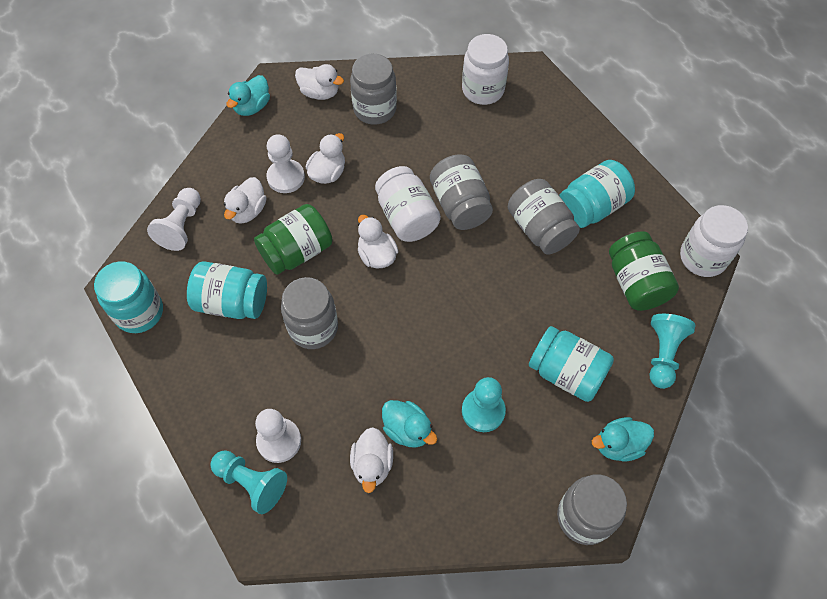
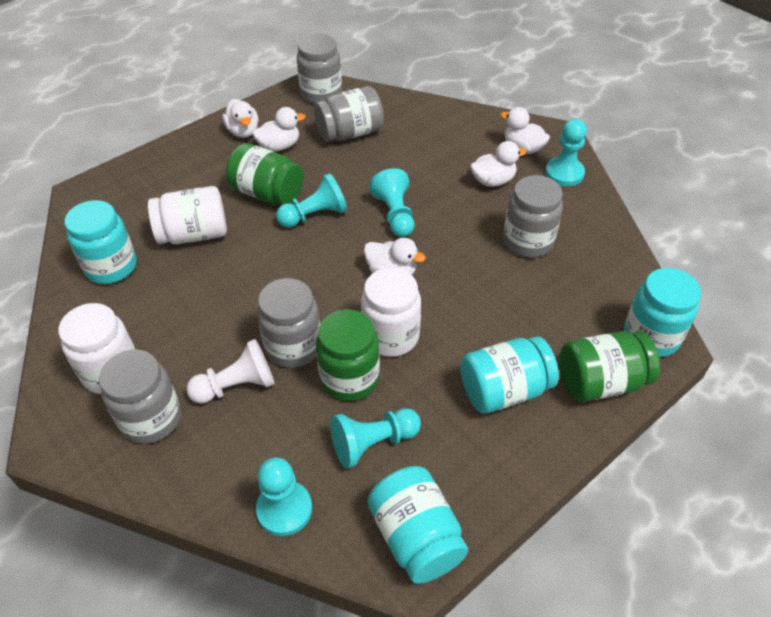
green jar: [254,204,333,275] [609,231,679,311] = 2 -> [226,143,304,205] [316,309,380,401] [560,331,660,402] = 3
turquoise duck: [226,75,270,116] [382,400,437,448] [592,417,654,461] = 3 -> none = 0
turquoise pawn: [210,450,287,514] [462,377,506,432] [650,314,696,389] = 3 -> [256,457,312,536] [276,173,347,228] [330,408,421,469] [369,168,414,237] [545,119,587,186] = 5
white pawn: [147,188,201,251] [255,409,301,463] [266,134,305,193] = 3 -> [186,339,275,404] = 1

